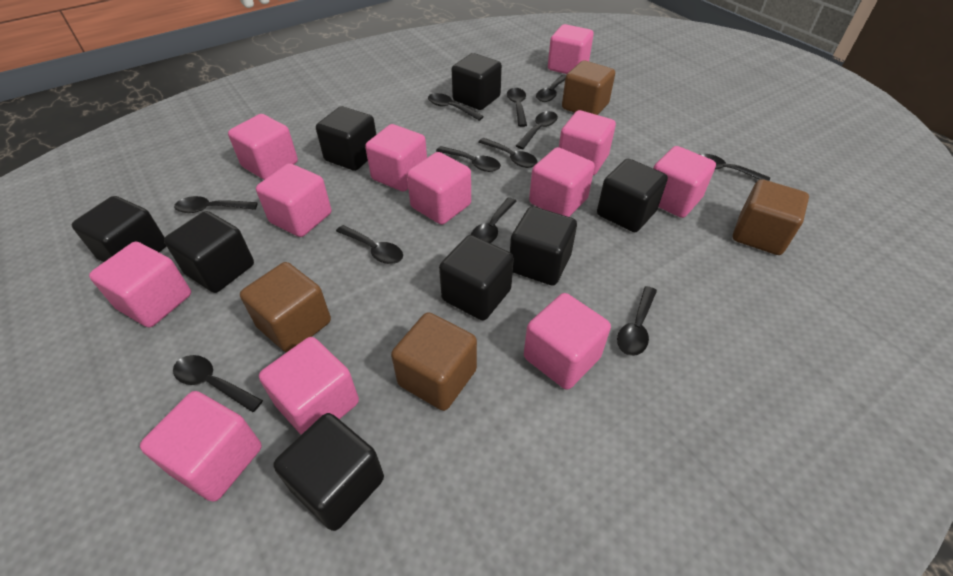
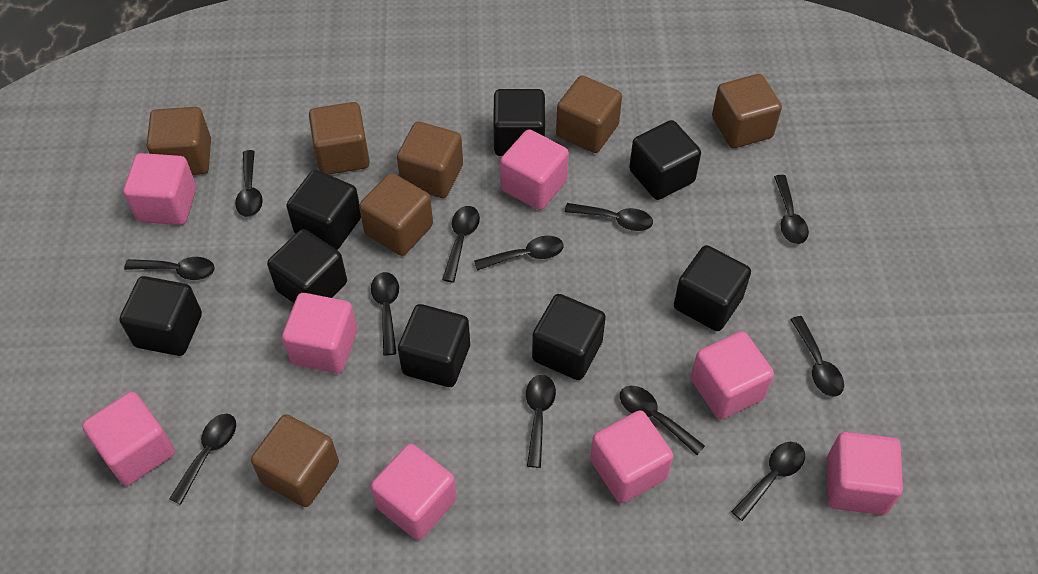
brown cube: [240,262,331,352] [391,312,477,411] [562,60,615,115] [733,179,809,255] = 4 -> [147,107,211,175] [251,414,339,507] [309,102,370,175] [359,173,433,256] [397,122,463,198] [556,75,622,153] [712,74,782,148] = 7
pink cube: [89,242,191,327] [140,391,262,502] [228,114,298,180] [256,163,331,237] [259,337,359,435] [365,124,427,192] [407,152,471,225] [524,293,611,390] [529,147,595,217] [548,24,594,74] [559,110,616,175] [653,146,716,218] = 12 -> [82,392,175,486] [123,153,196,225] [282,293,357,373] [371,444,457,540] [500,129,569,210] [590,410,673,503] [691,331,774,420] [827,432,903,515] = 8

